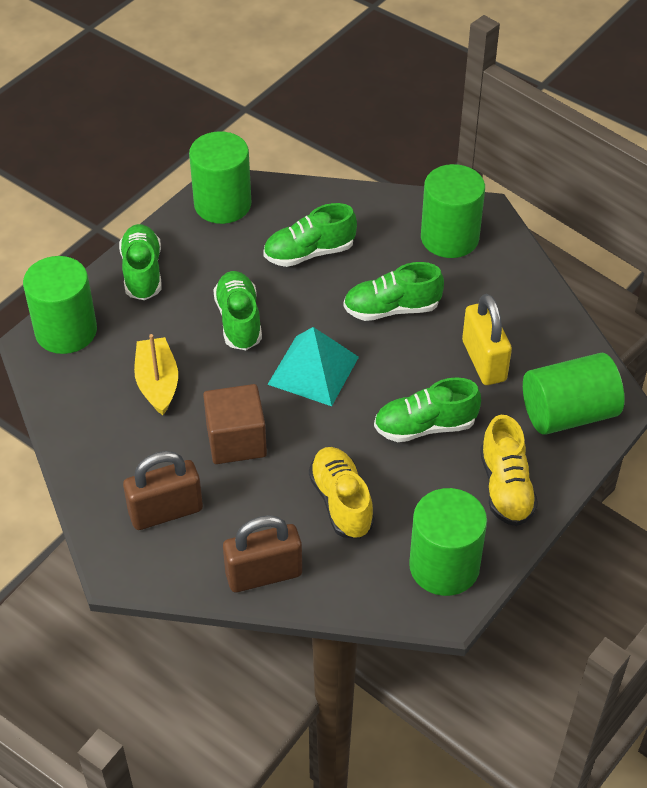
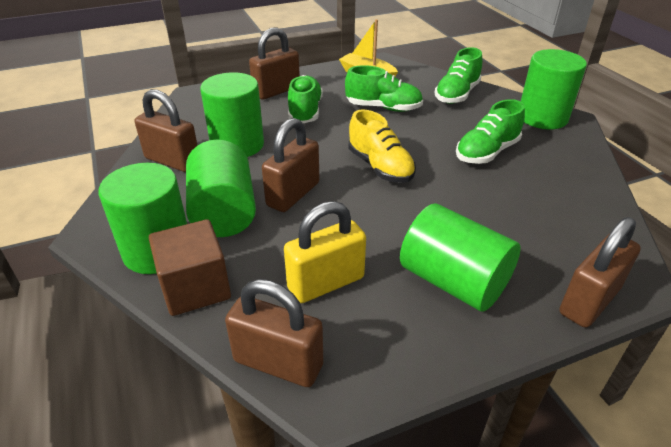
brown padlock: [123,451,203,530] [223,515,302,592] = 2 -> [135,89,198,172] [225,279,323,387] [249,27,300,100] [262,118,320,212] [559,217,641,328] = 5
green shoe: [119,224,161,300] [213,271,262,350] [263,203,357,267] [343,262,444,321] [374,377,481,442] = 5 -> [288,75,323,123] [345,65,423,112] [434,47,482,104] [456,99,525,164] = 4
turquoise pyramid: [267,327,359,406] = 1 -> none = 0
yellow shoe: [309,447,374,539] [480,415,538,526] = 2 -> [348,110,416,183] = 1

